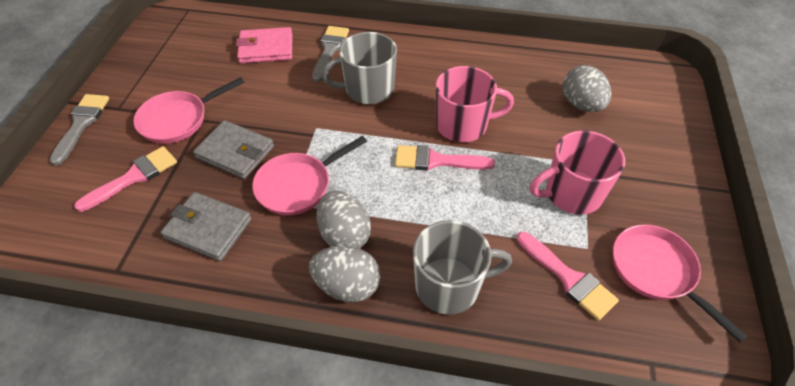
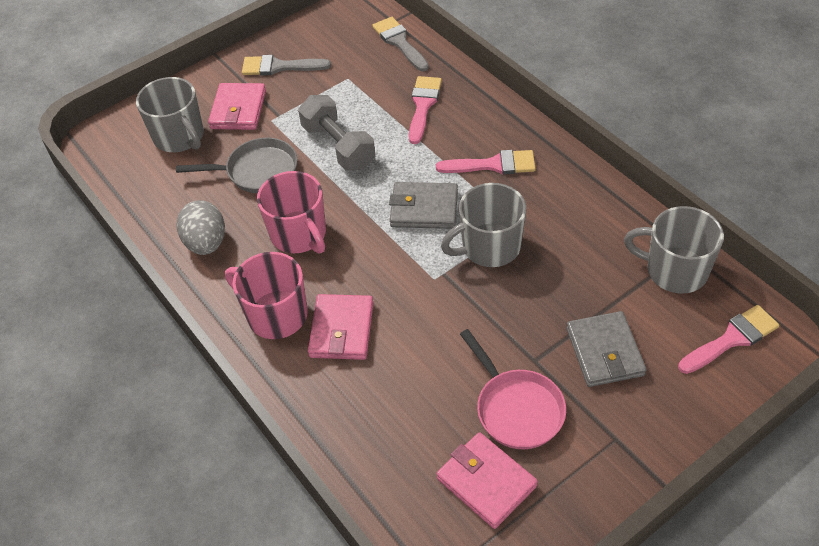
grey dumbbell: none = 0 -> [298,95,375,171] = 1
grey egg: [309,246,381,302] [317,190,371,249] [563,65,611,112] = 3 -> [177,200,225,255] = 1
grey mug: [321,32,397,104] [413,220,512,314] = 2 -> [136,77,204,152] [441,183,526,267] [624,206,724,293] = 3
grey pan: none = 0 -> [176,137,297,193] = 1
pink pan: [133,77,244,144] [252,136,367,215] [613,225,748,343] = 3 -> [460,329,566,449] = 1
pink wallet: [236,27,292,63] = 1 -> [208,83,266,130] [308,294,373,360] [436,432,538,529] = 3

